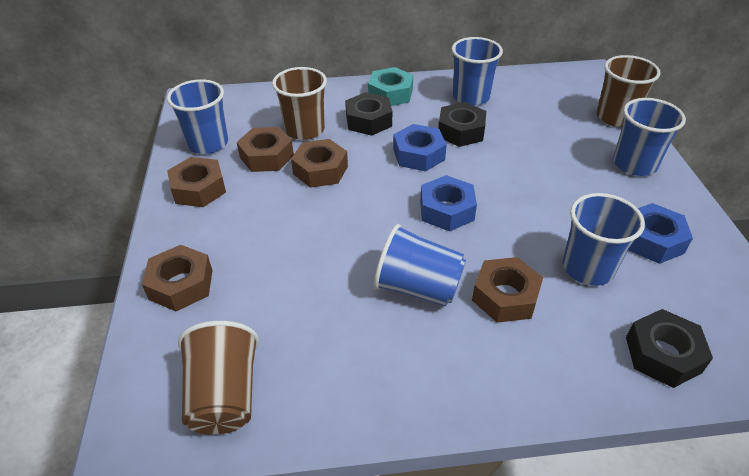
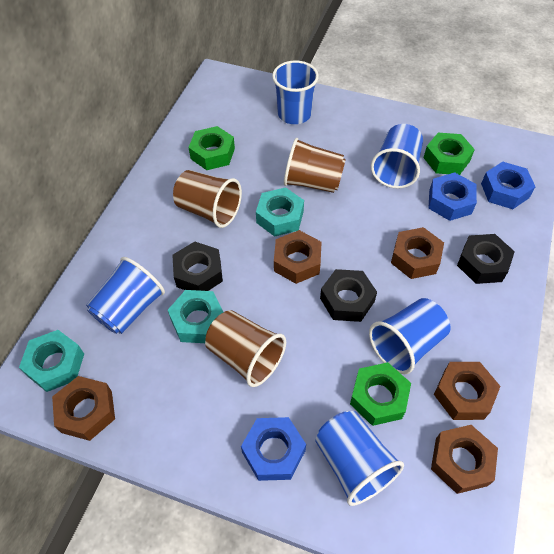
green nut: none = 0 -> [188,126,235,170] [350,362,411,426] [424,133,475,175] = 3
turquoise nut: [368,67,413,106] = 1 -> [19,330,84,392] [168,290,224,343] [256,187,304,237] = 3

